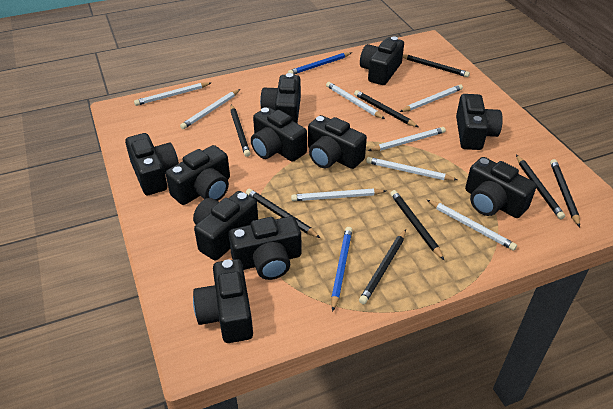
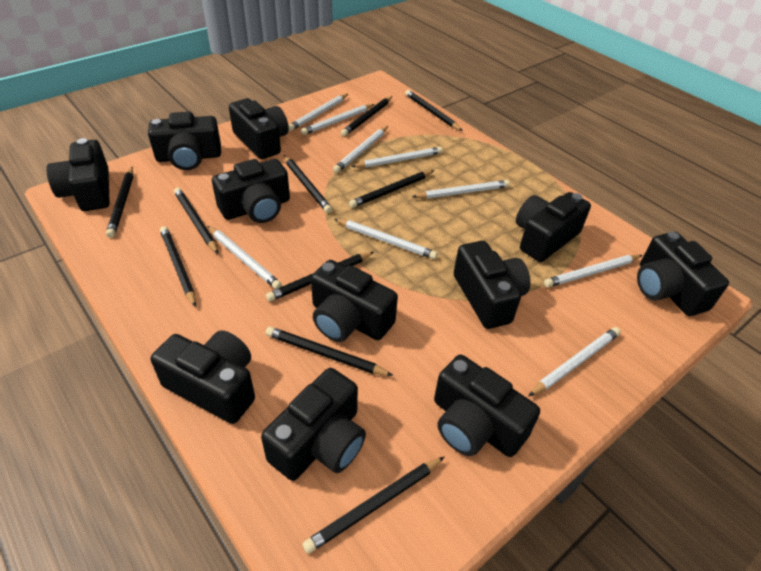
black pencil: [230,104,251,157] [246,189,320,238] [354,90,418,127] [359,229,406,304] [390,190,444,260] [403,54,470,77] [516,155,565,219] [550,159,580,227] = 8 -> [106,167,133,238] [160,226,196,307] [174,188,218,254] [265,327,393,376] [266,252,374,302] [284,155,332,213] [302,457,444,554] [341,96,393,136] [349,170,434,208] [405,90,463,131] = 10
blue pencil: [288,52,352,75] [331,227,352,312] = 2 -> none = 0
white pencil: [134,82,211,106] [180,89,240,129] [291,189,386,201] [326,82,385,119] [366,157,458,181] [368,127,446,151] [400,84,463,112] [427,200,517,251] = 8 -> [208,226,282,289] [288,94,348,131] [301,104,374,135] [333,126,388,173] [334,219,438,259] [351,147,443,168] [412,180,510,199] [528,327,621,397] [544,255,642,287] = 9

